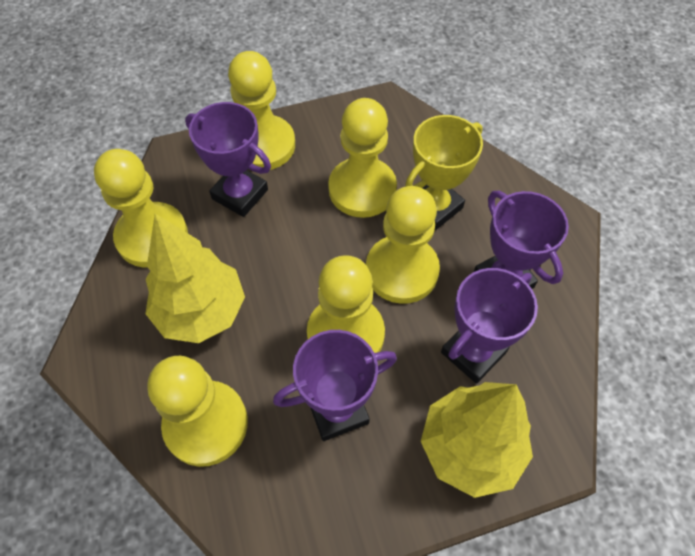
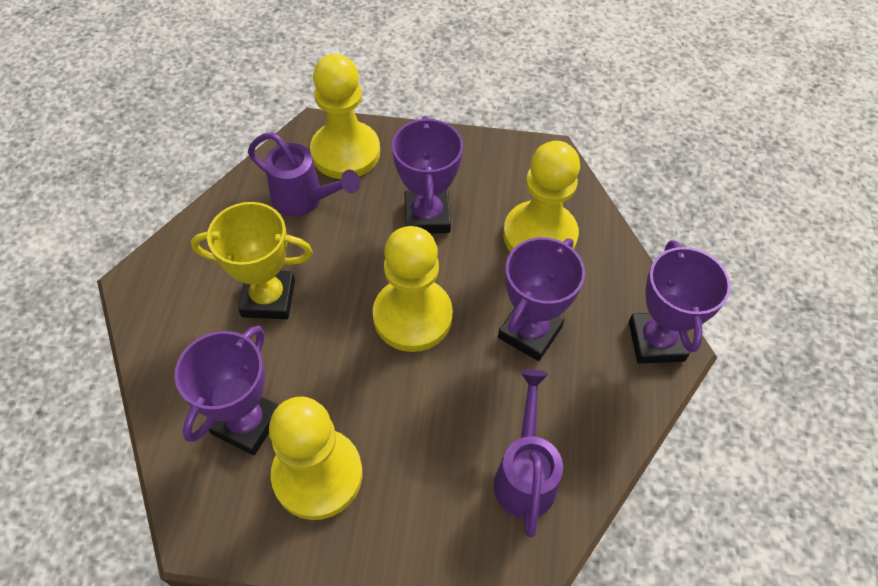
purple watering can: none = 0 -> [248,132,360,216] [493,369,563,537] = 2
yellow pawn: [94,149,188,267] [147,356,248,467] [228,51,295,170] [307,255,385,353] [328,98,397,218] [366,186,440,304] = 6 -> [269,396,362,520] [310,54,380,179] [373,226,453,352] [503,141,580,252] = 4
yellow tree: [145,214,245,343] [421,382,533,498] = 2 -> none = 0

